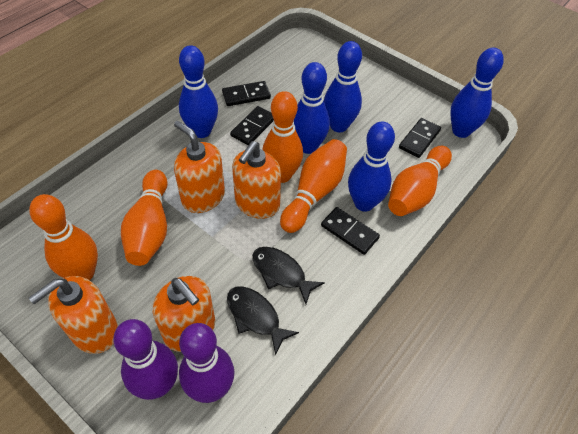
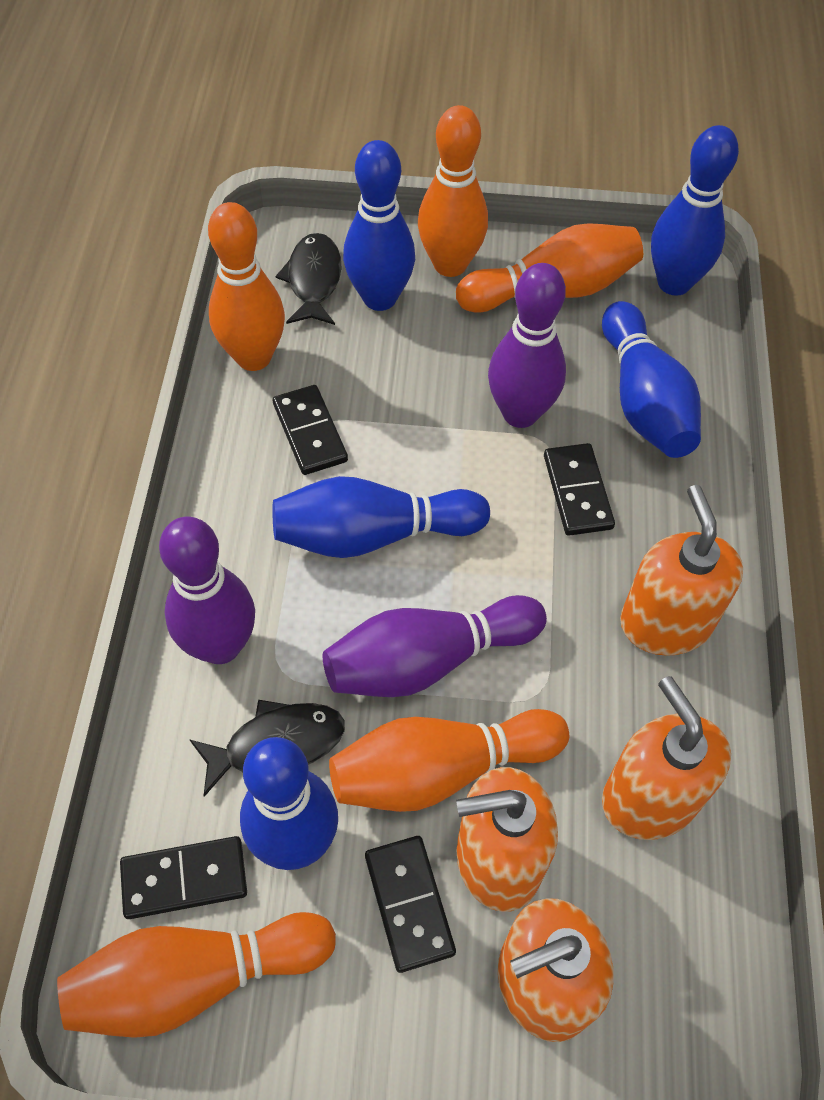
purple bowling pin: [113,319,178,400] [179,323,234,403] = 2 -> [159,517,255,664] [323,595,547,697] [488,263,566,428] = 3

